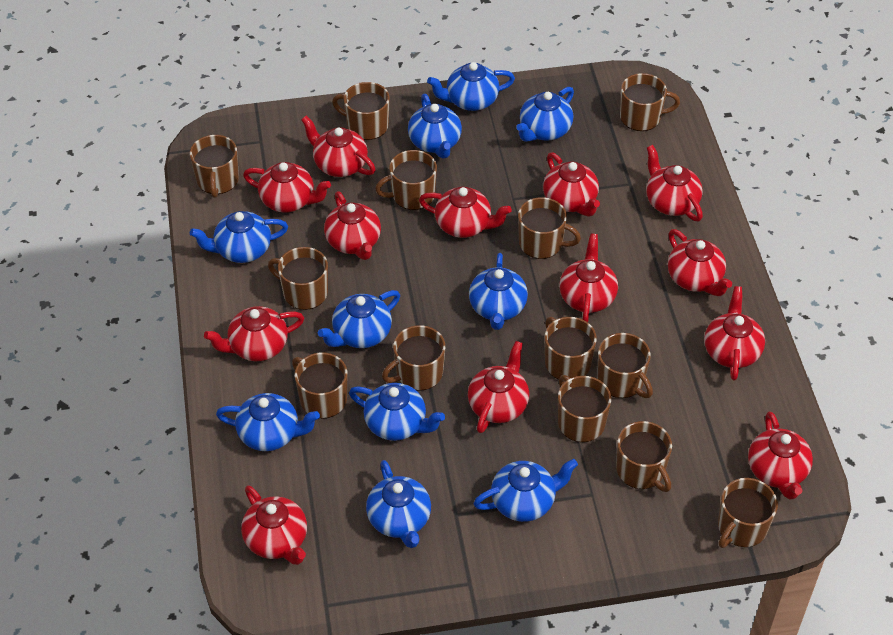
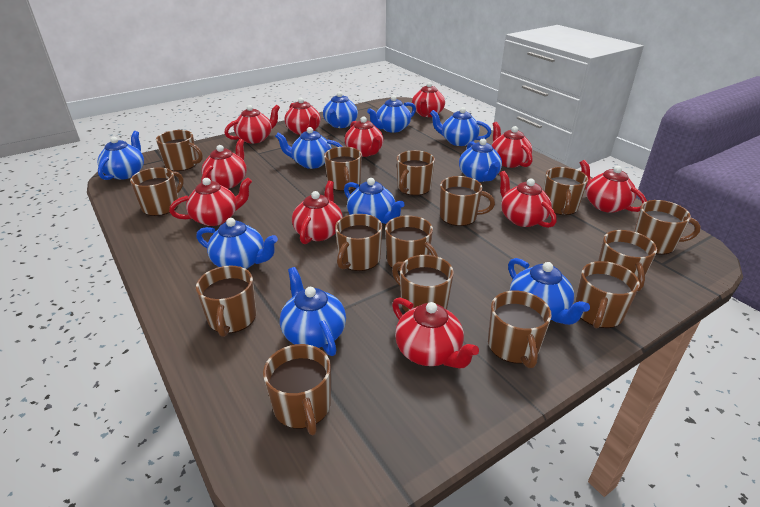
brown mug: [190,135,239,198] [268,247,328,310] [292,353,347,419] [332,82,390,140] [375,150,437,210] [382,325,445,391] [518,197,581,259] [545,317,597,380] [558,375,611,442] [597,333,653,398] [616,421,672,492] [620,73,680,131] [718,478,778,548] = 13 -> [130,168,184,216] [156,130,203,171] [196,266,256,337] [263,344,331,436] [324,147,362,191] [335,214,383,271] [385,215,438,272] [392,255,454,313] [397,150,435,196] [440,176,495,226] [488,291,552,368] [543,167,588,215] [575,261,640,329] [598,230,657,292] [634,200,701,255] = 15
red teapot: [204,306,304,361] [241,485,307,565] [243,162,331,212] [301,116,376,177] [324,191,381,260] [419,187,512,238] [468,341,529,433] [543,152,600,217] [559,234,618,322] [646,145,703,221] [668,229,732,296] [704,286,765,380] [748,411,813,499] = 13 -> [169,178,252,226] [201,139,247,189] [224,105,280,144] [284,98,321,135] [292,180,343,244] [345,117,384,157] [392,297,479,368] [412,82,445,117] [492,122,532,168] [499,171,557,228] [580,160,647,213] = 11

